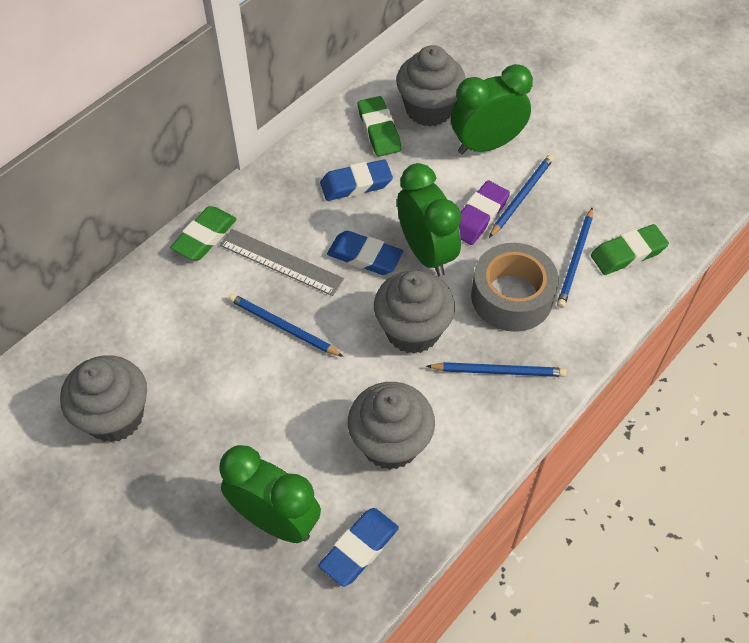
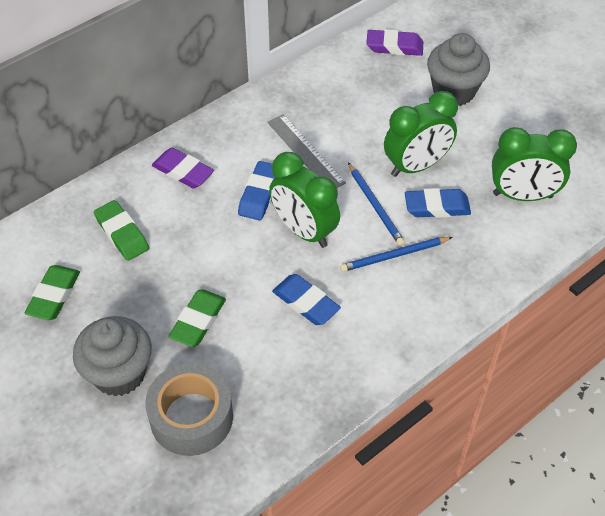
blue pencil: [229,294,344,357] [426,362,567,377] [489,155,554,238] [557,207,593,308] = 4 -> [340,237,453,272] [348,162,405,246] = 2
grey cupcake: [60,355,147,442] [348,382,435,470] [374,270,455,354] [396,45,466,127] = 4 -> [73,316,152,397] [427,33,490,106] = 2
purple eraser: [459,181,510,245] = 1 -> [152,148,214,189] [366,29,423,56] = 2

